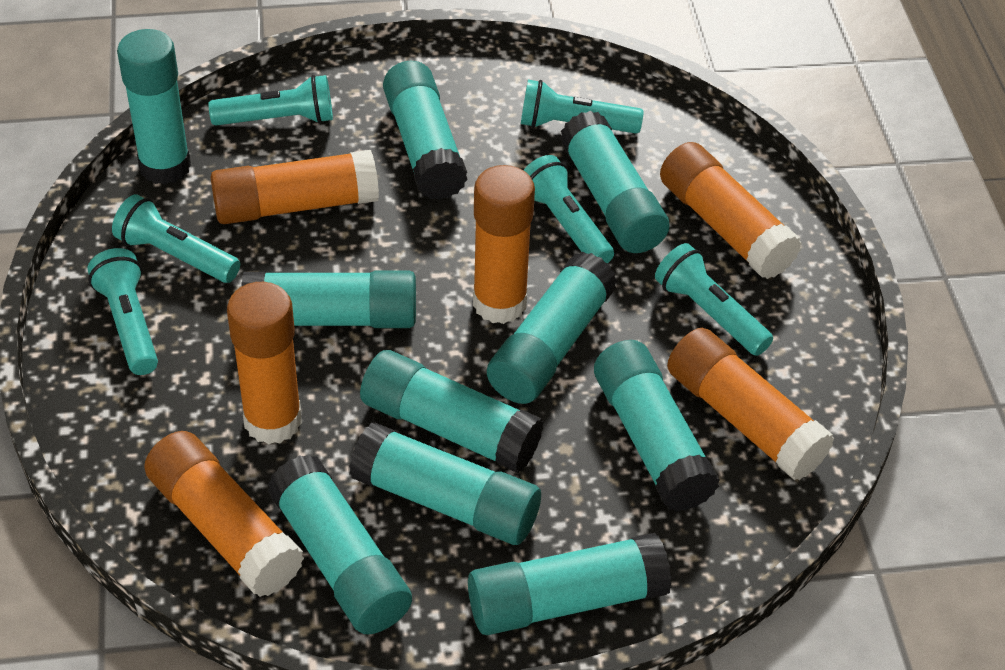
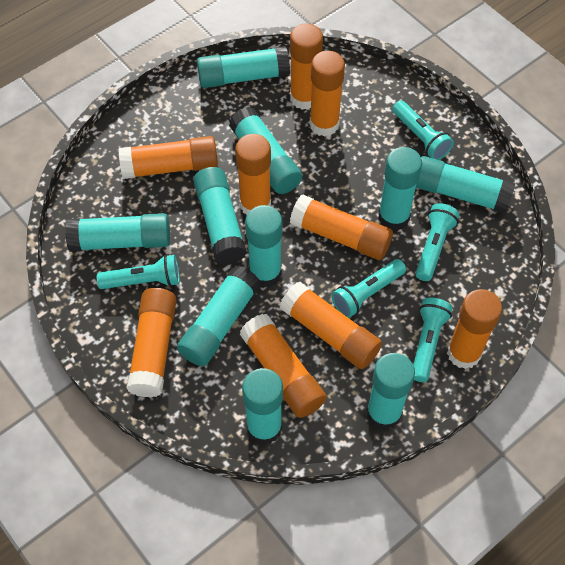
orange glue stick: [144,431,304,597] [211,150,379,224] [227,282,302,444] [473,165,535,324] [660,142,802,279] [667,328,835,480] = 6 -> [118,136,218,179] [126,288,177,398] [235,134,271,215] [240,314,327,418] [280,282,382,369] [290,24,323,110] [290,195,393,260] [310,51,345,137] [447,289,502,369] = 9
turquoise flashlight: [87,248,158,375] [112,194,240,283] [208,75,333,126] [521,80,644,133] [524,155,614,263] [655,243,773,356] = 6 -> [97,255,180,289] [331,259,406,318] [392,101,454,160] [413,298,452,382] [416,203,460,281] = 5

